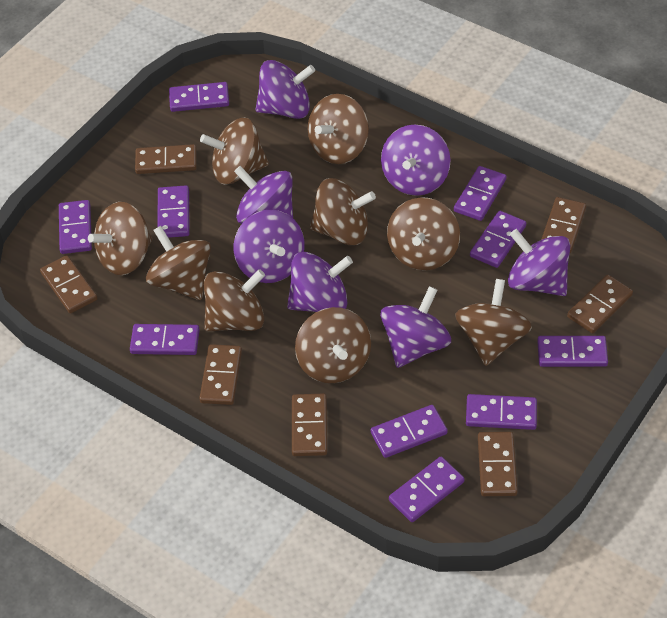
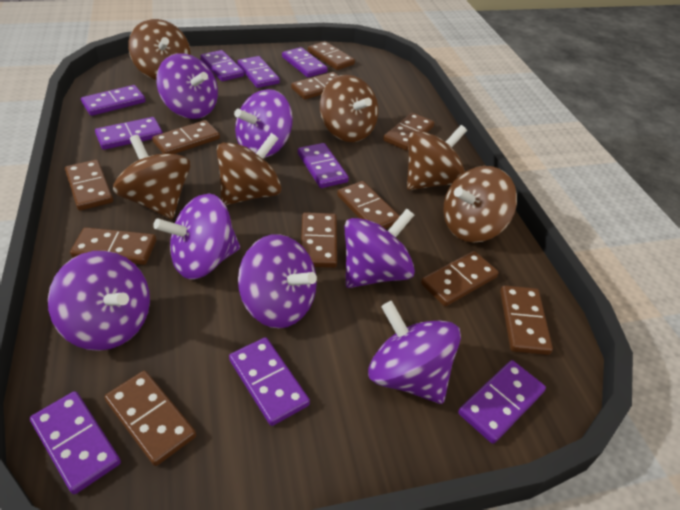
brown domino: [40,255,98,313] [135,144,197,174] [199,344,242,405] [292,393,327,456] [478,432,517,496] [541,197,586,253] [567,275,633,333] = 7 -> [65,160,113,211] [70,227,156,265] [104,371,196,466] [152,120,220,154] [291,72,339,100] [301,212,337,268] [308,41,355,70] [337,181,400,229] [383,113,434,151] [421,251,499,306] [500,285,553,355] = 11
brown spinning top: [88,202,153,275] [146,226,211,300] [200,118,269,184] [204,269,265,331] [295,307,371,383] [308,94,369,164] [310,178,376,245] [387,197,460,270] [455,279,532,366] = 9 -> [113,135,190,219] [128,19,191,80] [217,133,282,205] [320,75,378,142] [407,125,467,190] [443,166,517,243] = 6
purple domino: [59,200,92,254] [130,324,200,355] [157,186,190,238] [169,82,229,112] [371,405,448,458] [389,457,464,522] [454,166,506,221] [466,394,537,430] [470,211,526,268] [537,336,608,367] = 10 -> [30,391,121,494] [81,85,146,116] [95,117,163,150] [201,50,244,81] [229,337,310,426] [237,56,280,88] [282,47,328,78] [298,143,349,188] [458,360,546,444] = 9

